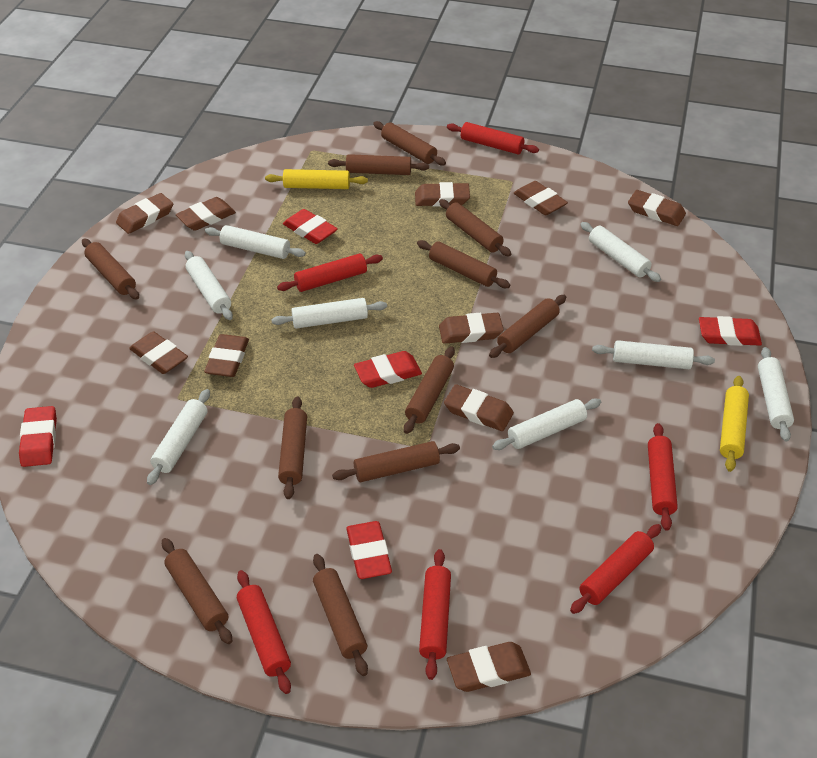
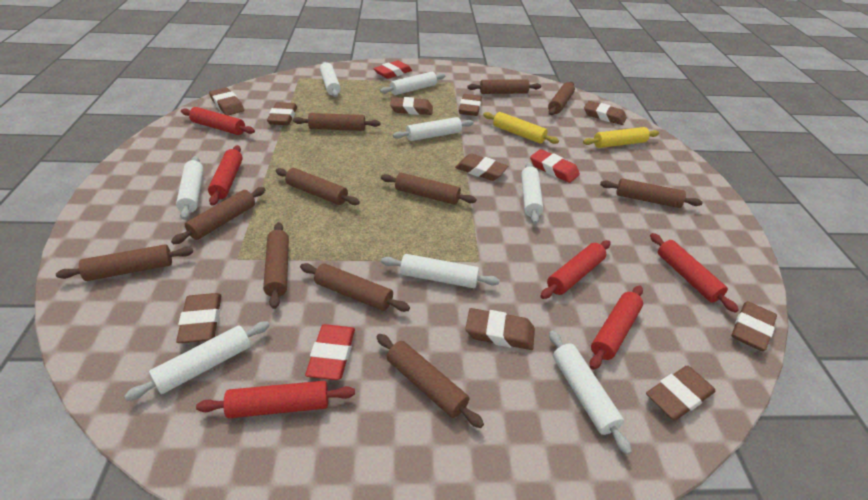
red eraser: [19,406,57,467] [283,209,338,244] [346,521,392,579] [354,351,422,388] [699,316,762,346] = 5 -> [305,324,355,380] [373,60,412,79] [530,149,580,183] = 3

